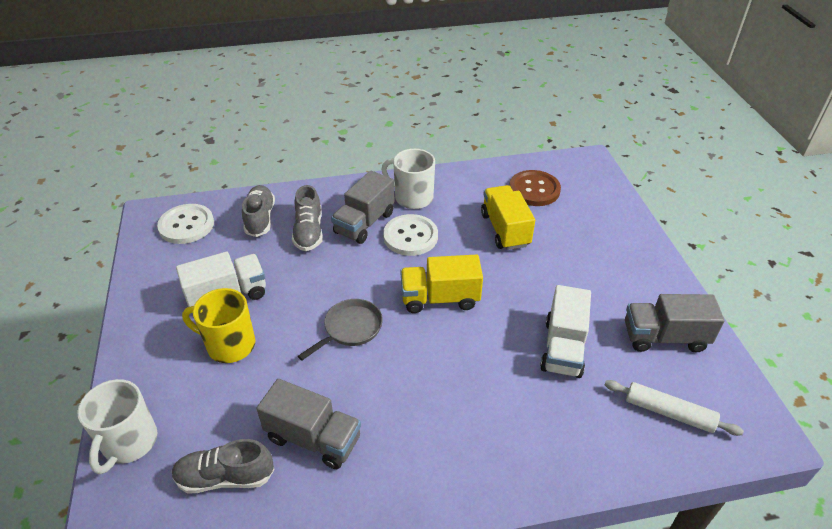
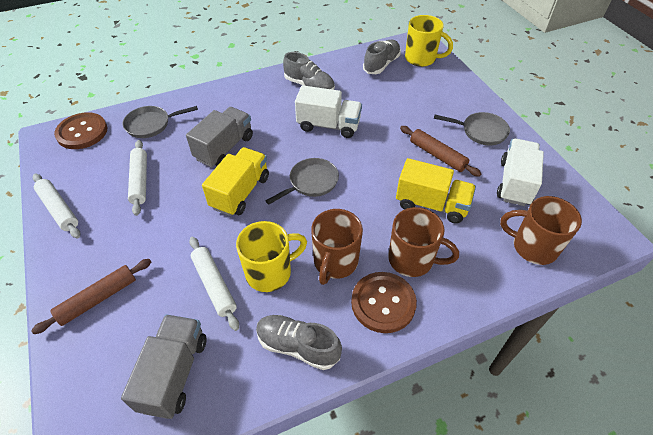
brown button: [509,170,561,206] = 1 -> [54,112,107,149] [351,272,417,333] = 2
brown mug: none = 0 -> [311,209,363,285] [388,207,459,277] [500,196,582,265] = 3
brown rolling pin: none = 0 -> [31,259,151,334] [400,126,482,177] = 2
grey pan: [298,299,383,360] = 1 -> [123,106,198,138] [265,158,339,205] [434,112,510,145] = 3
grey truck: [256,379,361,469] [331,171,395,244] [625,294,725,352] = 3 -> [121,314,206,419] [186,107,253,167] = 2
white button: [157,204,214,244] [383,214,438,256] = 2 -> none = 0
white mug: [77,379,157,474] [381,149,435,209] = 2 -> none = 0
white rolling pin: [605,380,744,436] = 1 -> [33,174,80,238] [128,140,147,216] [189,237,239,331] = 3
yellow mug: [182,288,255,363] = 1 -> [236,221,307,292] [405,15,453,67] = 2

